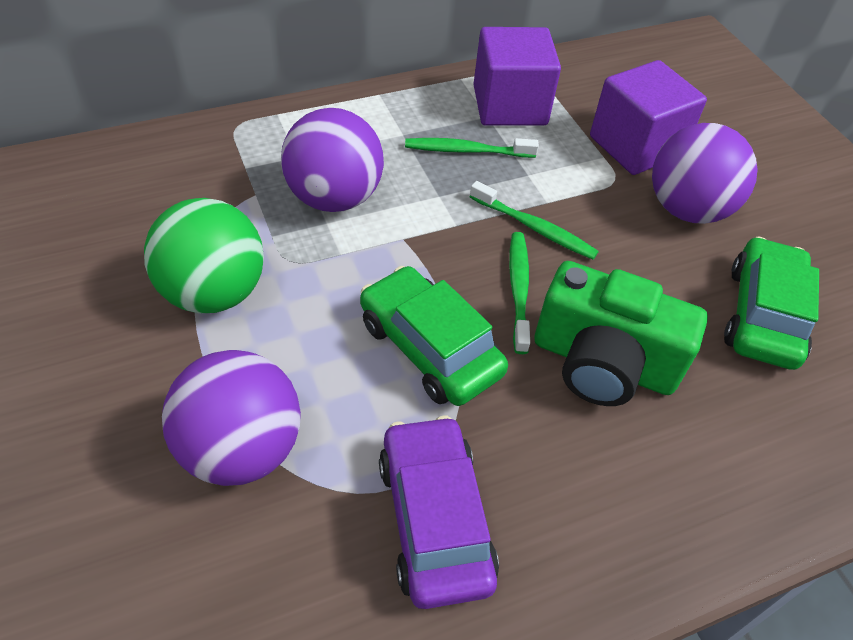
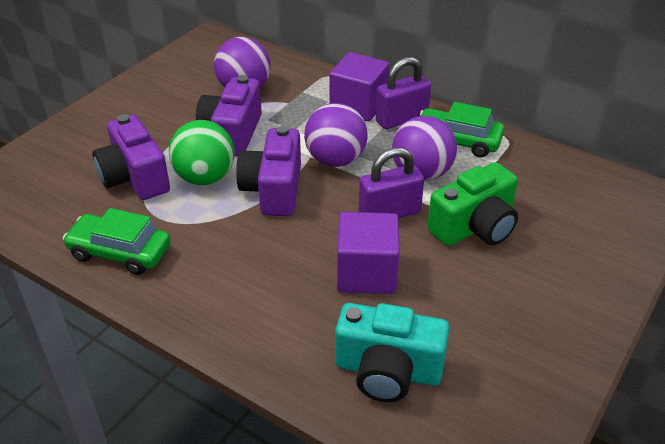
green toothbrush: [405,138,539,158] [470,181,599,260] [509,232,530,354] = 3 -> none = 0
purple camera: none = 0 -> [93,114,170,200] [196,75,262,157] [236,126,301,216] = 3
purple car: [379,415,499,609] = 1 -> none = 0
purple padlock: none = 0 -> [359,147,424,218] [375,57,431,129] = 2
turquoise camera: none = 0 -> [335,303,450,402] = 1

